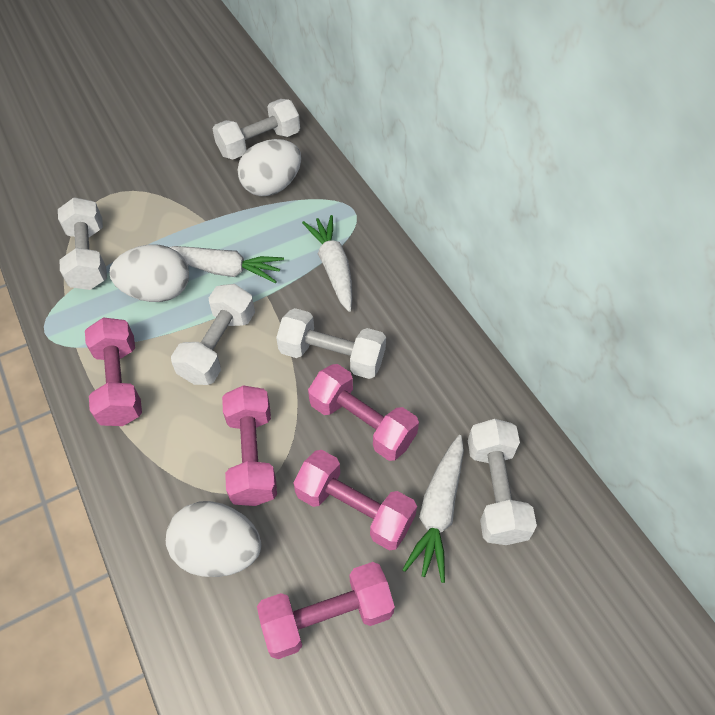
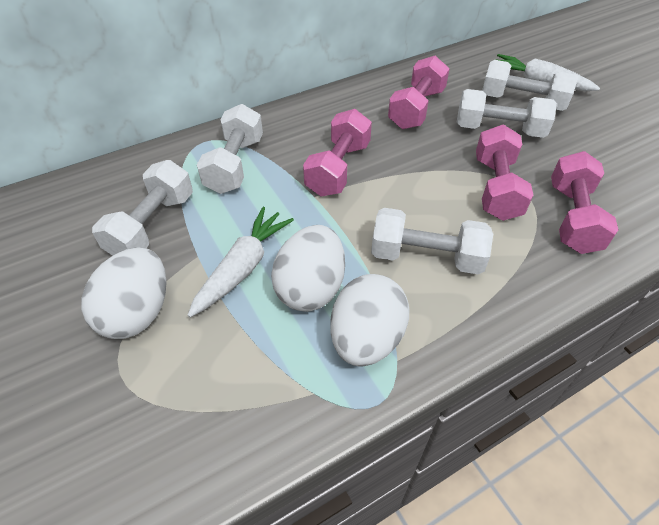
pink dumbbell: [85,317,142,426] [222,385,277,506] [257,562,395,659] [294,450,417,551] [308,364,419,461] = 5 -> [303,109,372,196] [388,56,450,129] [476,124,533,221] [551,151,618,254] = 4
white carrot: [170,246,284,283] [302,215,352,312] [402,435,464,583] = 3 -> [187,207,294,317] [497,54,600,91] = 2

